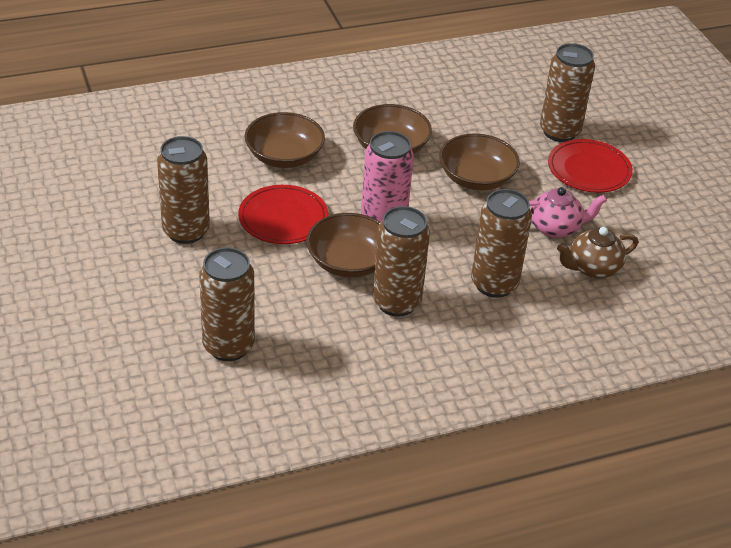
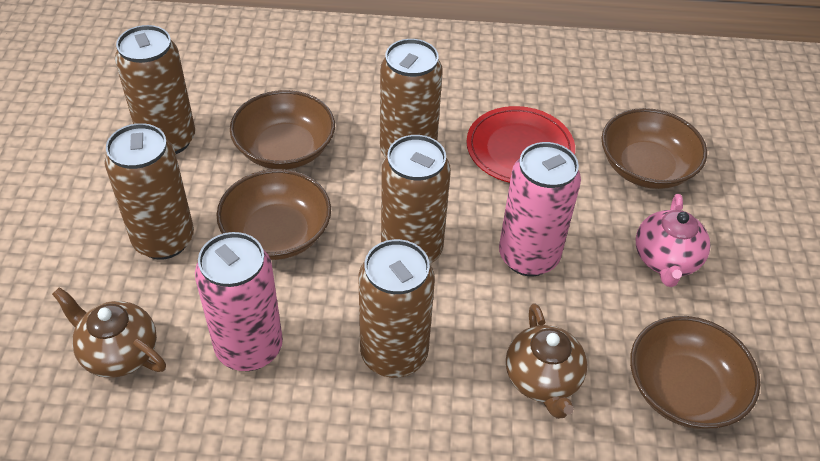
brown teapot: [557,227,638,278] = 1 -> [52,287,166,378] [506,303,587,419] = 2
pink can: [361,131,414,222] = 1 -> [195,232,283,371] [499,142,581,276] = 2
red plate: [238,185,328,244] [548,139,633,193] = 2 -> [466,106,575,183] = 1

